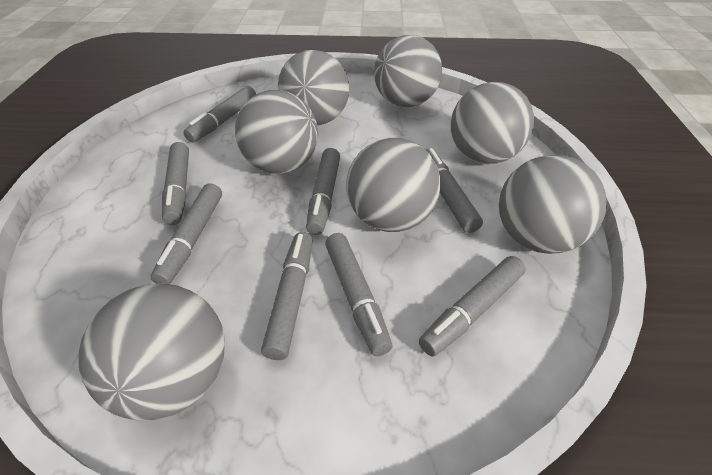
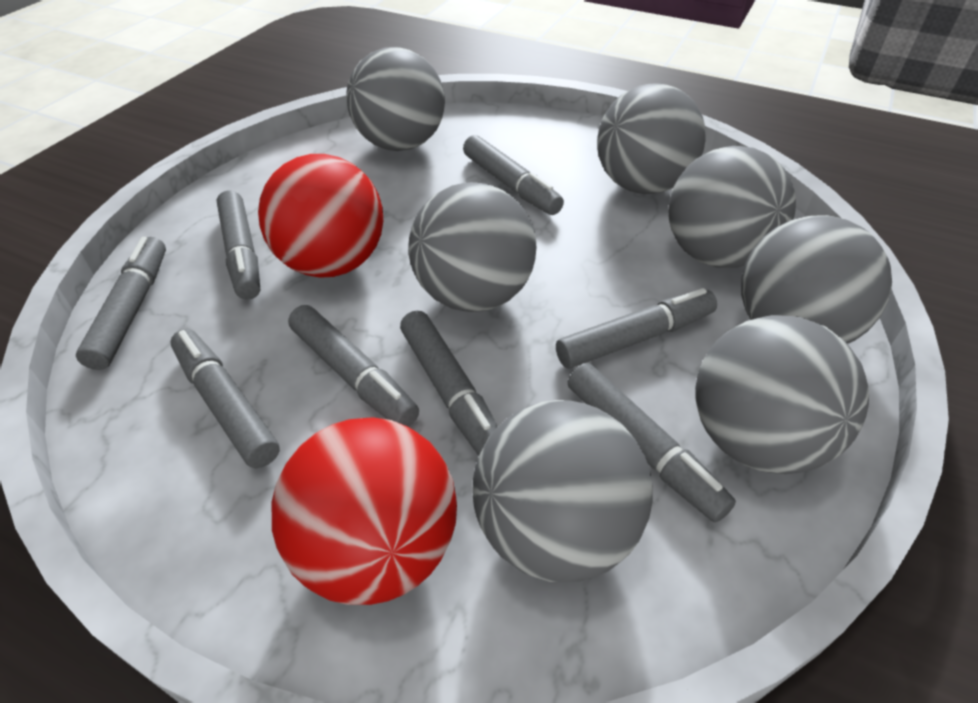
red ball: none = 0 -> [258,154,383,278] [272,417,457,605] = 2

